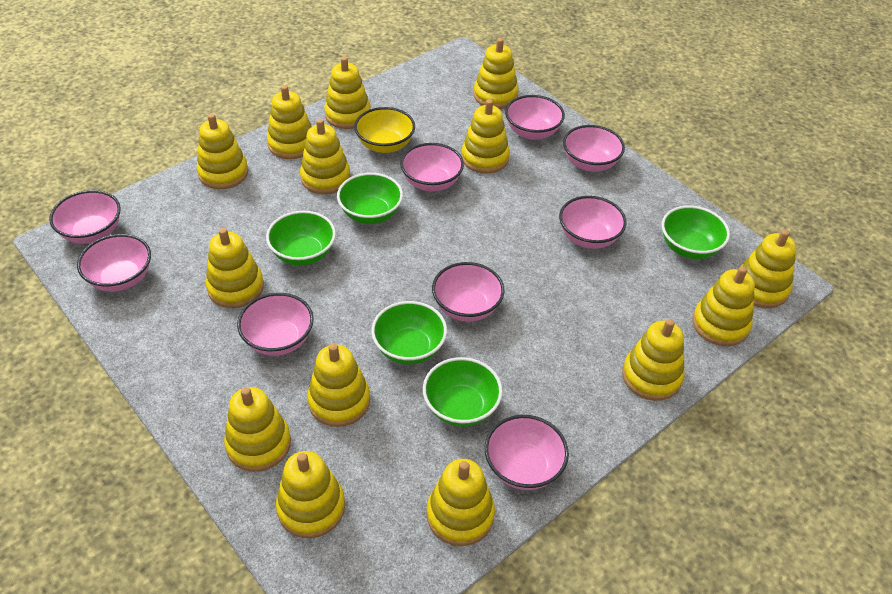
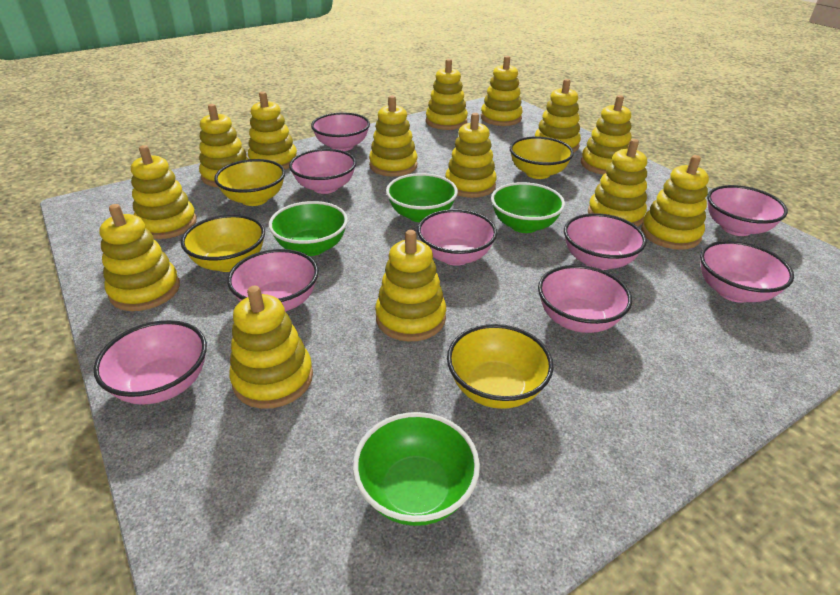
green bowl: [266,211,336,266] [337,173,403,224] [371,301,447,365] [423,357,503,427] [662,206,730,259] = 5 -> [269,201,348,256] [353,412,480,526] [386,173,458,223] [491,182,565,233] = 4
yellow bowl: [354,107,415,153] = 1 -> [181,214,265,272] [214,159,285,206] [447,324,554,409] [510,136,574,179] = 4

